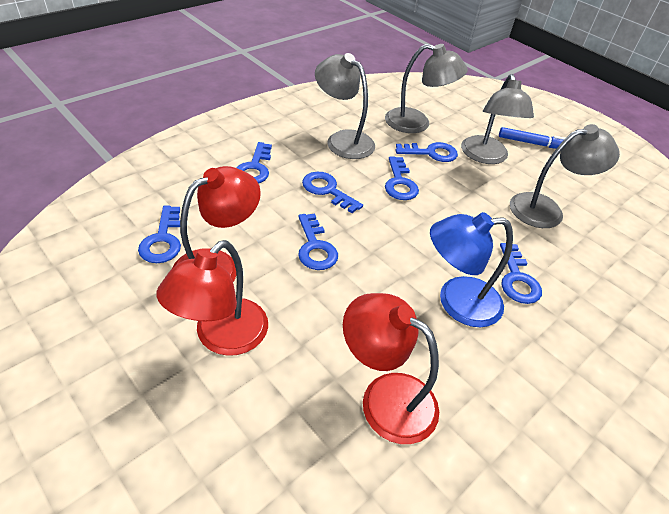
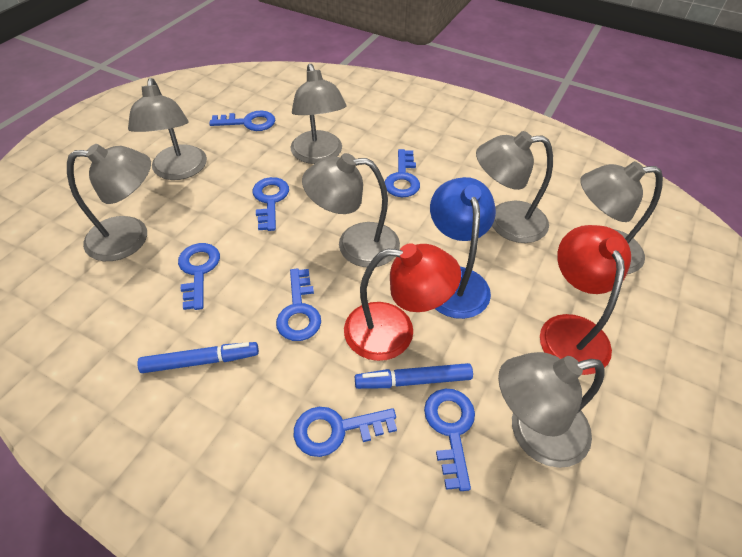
blue marker: [499,127,565,149] = 1 -> [137,342,259,373] [355,363,473,389] = 2
grey lamp: [315,53,375,159] [385,44,468,133] [461,74,534,164] [510,124,620,228] = 4 -> [67,144,151,261] [128,78,207,180] [290,64,347,164] [302,153,400,267] [476,131,553,243] [498,352,605,468] [580,161,663,274] = 7
red lamp: [156,240,268,356] [172,166,261,282] [343,293,439,444] = 3 -> [344,243,461,361] [540,225,631,375] = 2

